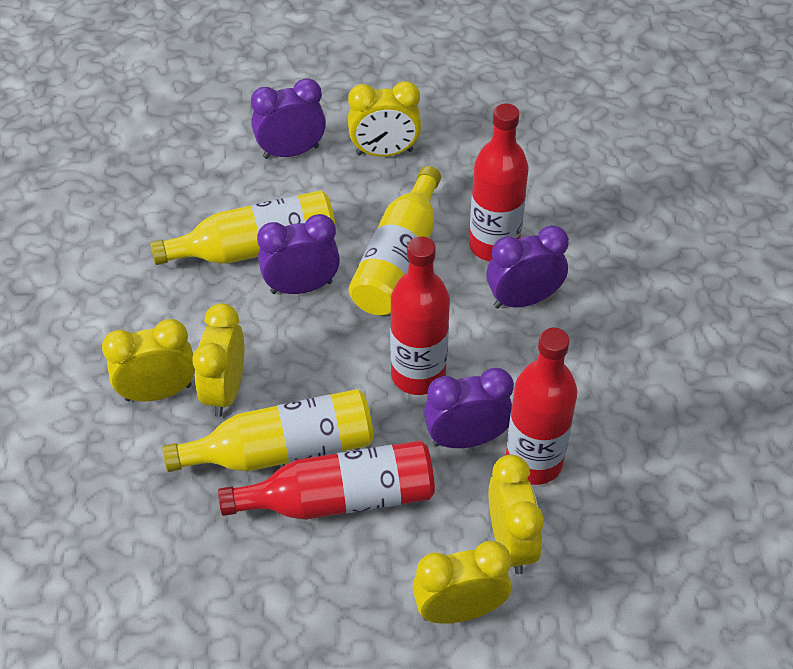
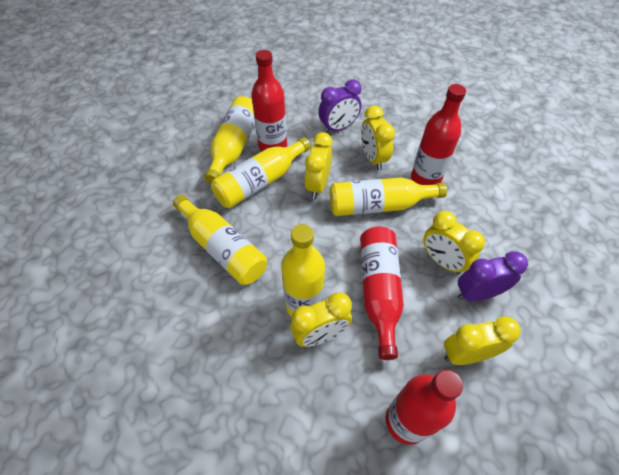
purple clock: [251,78,326,159] [257,214,340,294] [424,368,514,448] [486,225,569,309] = 4 -> [318,79,361,133] [458,251,528,301] = 2
yellow bottle: [150,190,336,265] [162,389,374,472] [349,166,441,315] = 3 -> [173,195,267,285] [204,96,255,184] [211,137,311,208] [281,224,325,317] [329,177,447,216] = 5

